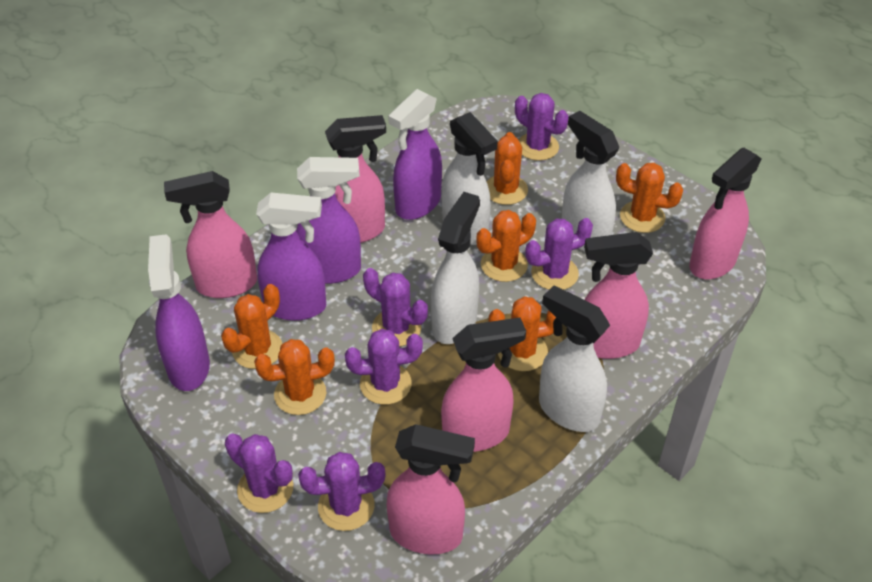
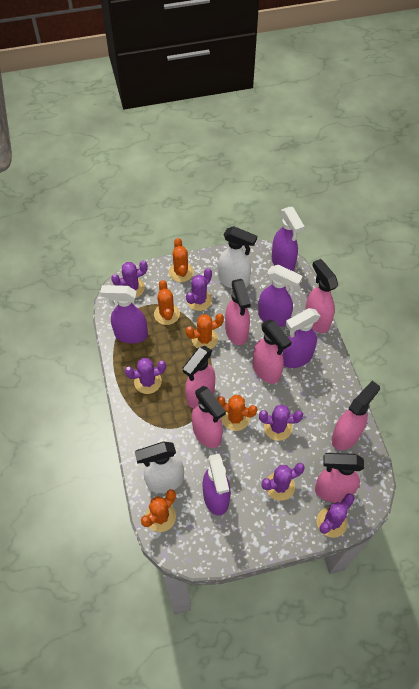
orange cactus: [221,284,282,369] [254,339,335,415] [477,210,536,282] [487,132,528,205] [488,296,556,371] [616,163,683,233] = 6 -> [141,489,176,532] [154,280,180,325] [169,238,194,282] [186,314,224,349] [217,395,258,431] = 5
pink spray bottle: [164,171,257,298] [325,115,386,243] [387,424,475,554] [441,318,526,452] [584,232,653,359] [689,148,761,279] = 6 -> [182,346,215,408] [192,386,226,448] [225,279,251,345] [253,319,292,384] [305,259,338,333] [315,453,364,503] [332,381,380,450] = 7
purple spray bottle: [148,234,210,391] [256,192,326,321] [297,157,361,284] [388,89,442,220] = 4 -> [100,285,148,344] [203,454,231,516] [258,265,303,327] [272,207,305,271] [282,308,320,368] = 5
white spray bottle: [431,192,480,344] [442,112,498,245] [539,285,610,432] [562,111,619,251] = 4 -> [135,441,184,493] [218,226,257,288] = 2

